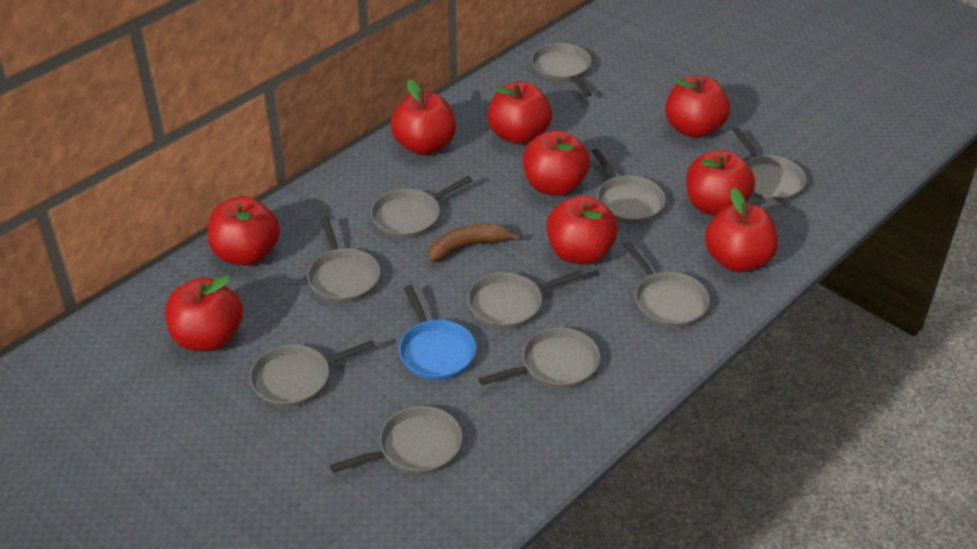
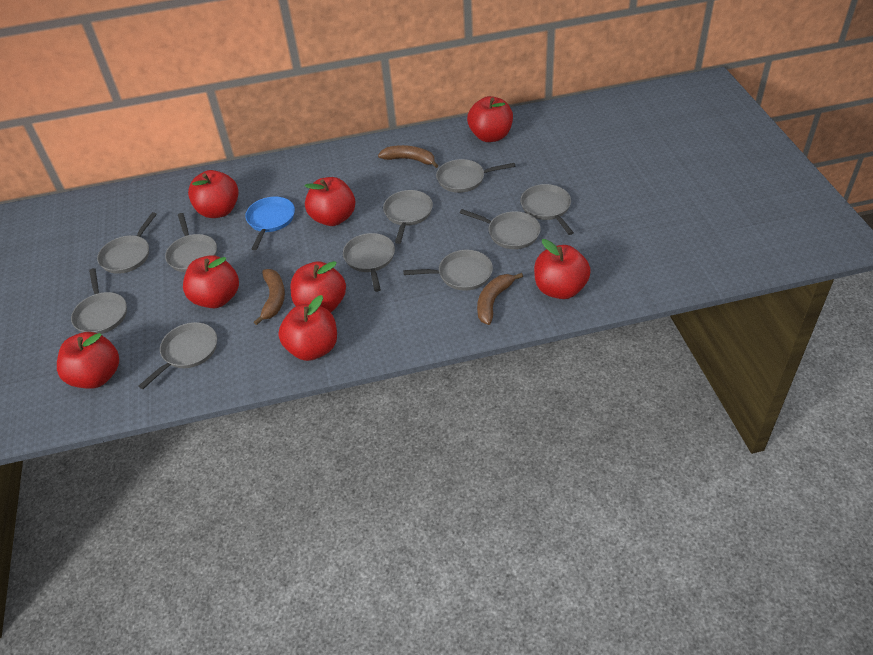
brown banana: [428,224,521,263] = 1 -> [254,269,285,325] [378,145,439,168] [477,273,523,325] = 3
red apple: [165,275,243,352] [208,196,280,266] [391,79,456,156] [488,82,552,145] [523,130,590,196] [547,195,618,265] [665,76,730,138] [686,150,755,216] [705,188,778,273] = 9 -> [57,332,119,389] [183,255,239,308] [188,170,239,218] [278,295,337,361] [291,261,346,313] [305,177,355,226] [467,96,513,142] [534,239,591,299] = 8

